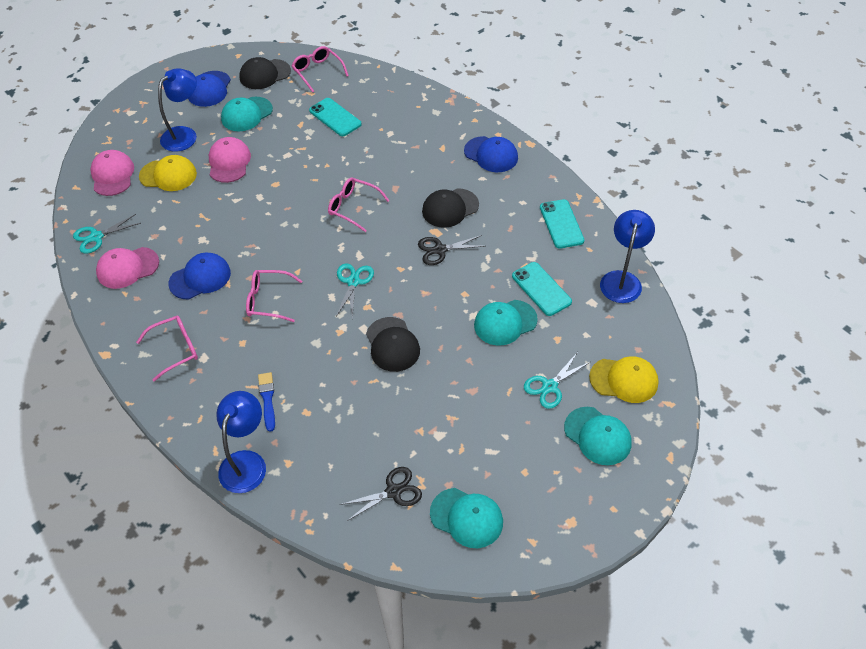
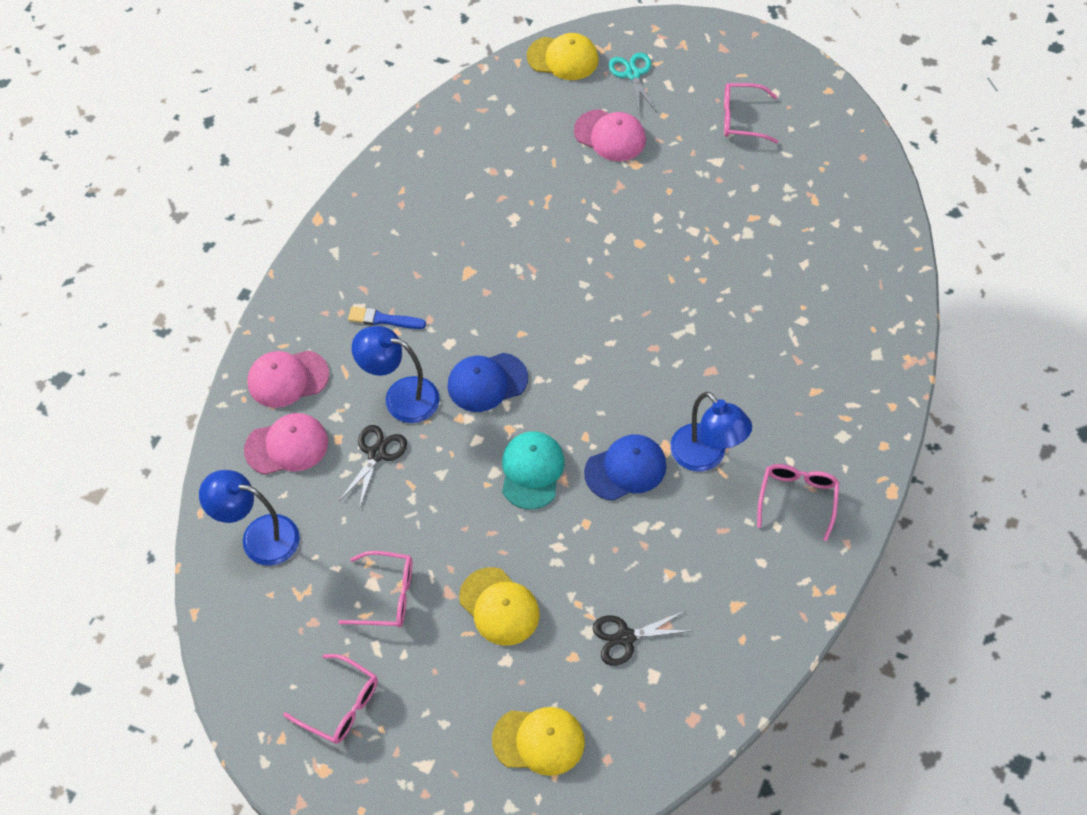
black cap: [239,57,291,89] [366,317,420,372] [422,188,479,228] = 3 -> none = 0
blue cap: [168,253,231,299] [188,71,231,107] [464,136,518,172] = 3 -> [448,353,528,412] [584,434,666,501] = 2
turquoise cap: [221,97,273,131] [430,488,503,548] [474,300,538,346] [564,407,632,465] = 4 -> [502,431,565,509] = 1
turquoise phone: [309,98,362,136] [512,262,572,316] [540,199,584,249] = 3 -> none = 0
turquoise scissors: [73,214,141,254] [336,263,374,318] [524,353,590,409] = 3 -> [608,53,657,115] = 1
yellow cap: [139,155,197,191] [589,356,659,403] = 2 -> [459,567,540,646] [492,707,585,776] [527,33,599,80] = 3

